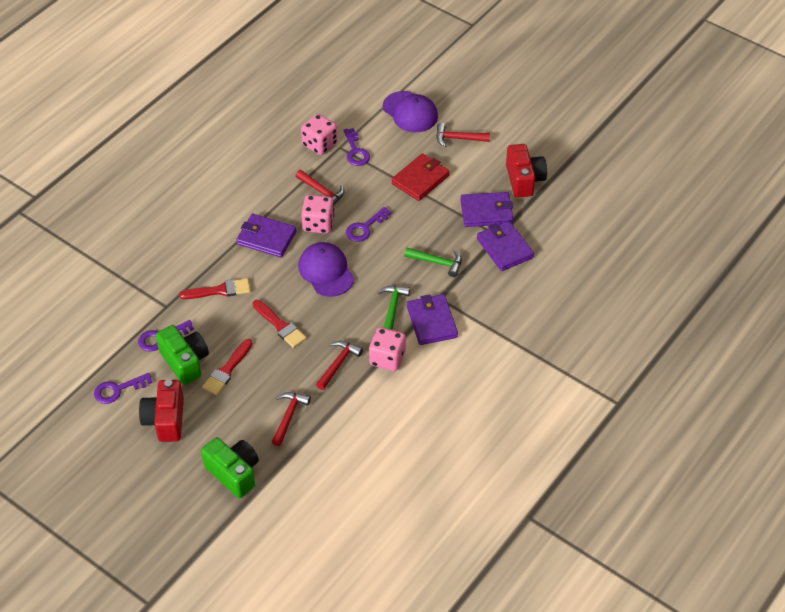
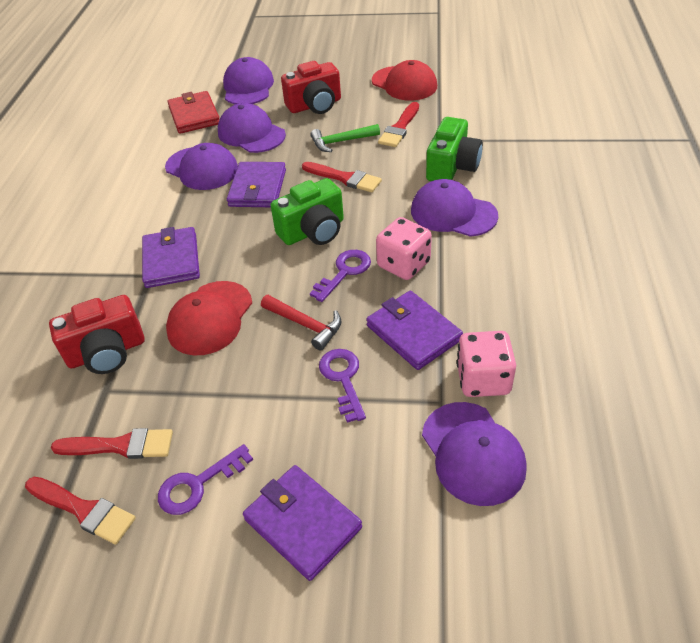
green hammer: [378,286,410,330] [404,248,462,277] = 2 -> [310,124,380,152] = 1
pink dice: [301,114,337,155] [301,195,334,234] [369,327,406,371] = 3 -> [376,217,432,280] [457,331,516,397] = 2
purple cap: [298,242,354,297] [383,91,438,132] = 2 -> [165,143,238,190] [218,103,286,153] [223,57,274,104] [411,179,498,237] [422,402,527,506] = 5
purple key: [94,373,153,404] [138,320,194,352] [343,128,370,166] [346,207,391,242] = 4 -> [158,444,253,515] [310,250,371,302] [319,349,366,423] = 3
red brush: [179,278,250,299] [202,339,252,395] [253,300,306,348] = 3 -> [25,477,136,545] [51,428,173,459] [302,162,382,192] [378,102,419,147] = 4
red cap: none = 0 -> [166,281,252,355] [372,60,437,101] = 2
red hammer: [272,392,311,446] [295,170,344,204] [316,341,363,390] [436,123,490,147] = 4 -> [261,295,341,351] = 1

